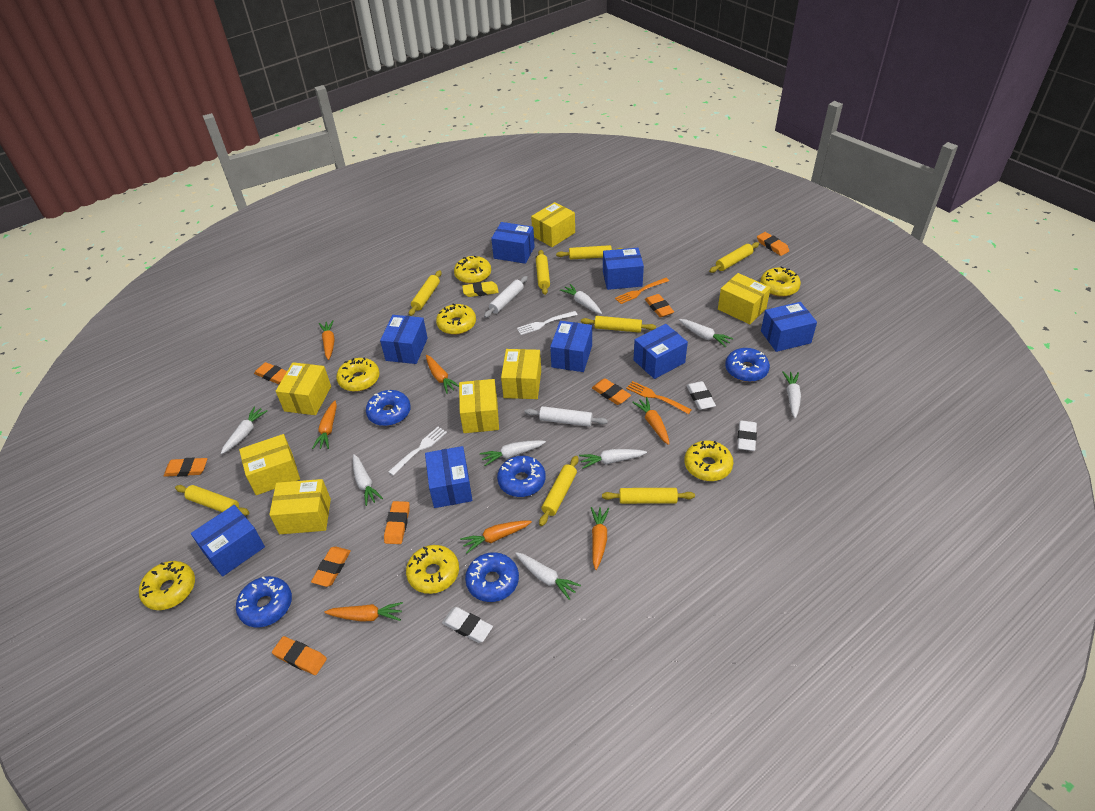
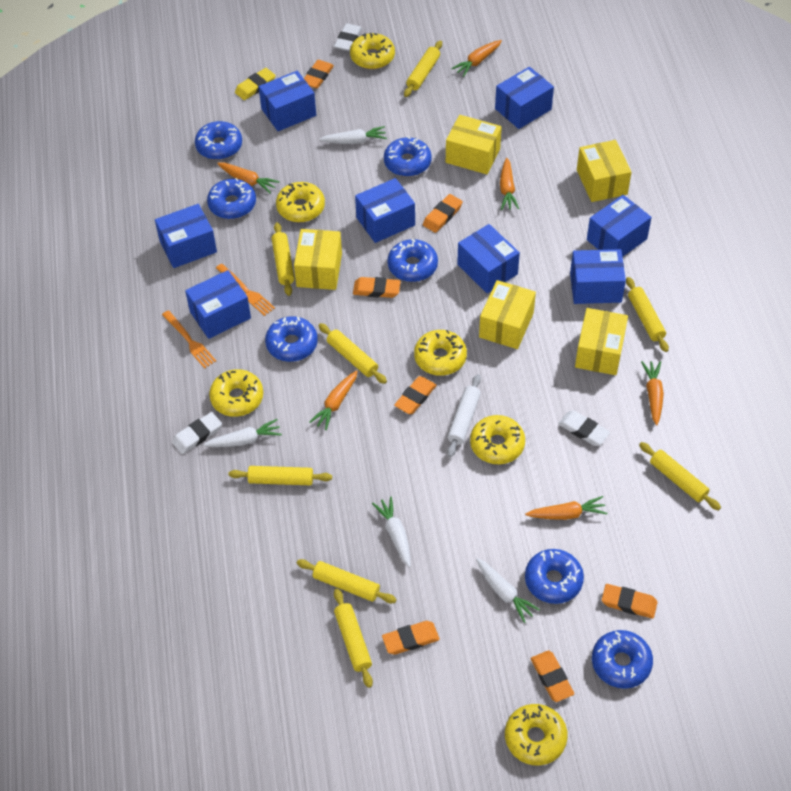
blue donut: [236,576,292,627] [366,390,411,426] [465,552,519,602] [497,456,546,497] [725,348,770,382] = 5 -> [195,121,242,160] [207,178,256,219] [265,316,318,362] [384,136,431,177] [387,238,438,282] [525,549,584,604] [592,630,653,689] = 7
orange carrot: [312,401,337,449] [319,321,335,360] [324,602,403,622] [426,355,459,394] [460,520,532,554] [591,507,610,570] [632,397,669,445] = 7 -> [217,163,280,194] [309,370,358,430] [451,40,502,77] [500,158,519,210] [525,496,607,520] [641,361,664,425] = 6
orange eraser: [164,458,207,477] [254,362,287,384] [272,636,327,675] [311,547,351,587] [384,501,410,544] [592,378,631,405] [645,294,674,318] [757,232,789,256] = 8 -> [304,60,334,89] [353,277,401,298] [382,621,440,655] [394,376,437,414] [423,194,463,233] [531,651,574,702] [602,584,658,619] = 7
white carrot: [221,406,267,454] [353,454,383,506] [480,440,546,466] [515,552,581,600] [560,284,602,314] [579,449,647,469] [679,319,733,347] [783,372,801,418] = 8 -> [203,419,282,447] [319,126,387,144] [372,496,411,568] [476,558,540,623] = 4
white fork: [388,427,447,476] [517,311,577,335] = 2 -> none = 0
white rolling pin: [484,276,528,318] [525,406,608,427] = 2 -> [447,374,481,457] = 1
yellow box: [239,434,300,495] [269,479,331,534] [276,362,331,415] [459,379,499,433] [501,349,541,399] [531,202,575,247] [718,273,771,324] = 7 -> [294,229,342,290] [446,115,502,174] [479,280,536,349] [575,308,628,375] [577,140,632,202] = 5
yellow donut: [139,561,195,610] [336,357,380,392] [406,545,459,594] [436,303,476,335] [454,256,491,284] [684,441,734,481] [760,266,801,297] = 7 -> [209,369,263,417] [276,182,325,222] [350,33,395,69] [414,330,467,376] [470,415,525,464] [505,704,568,765] = 6

